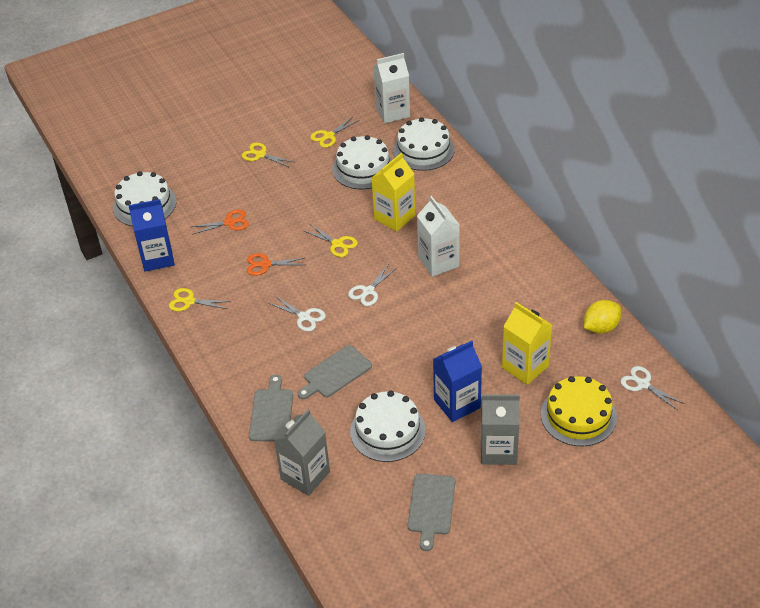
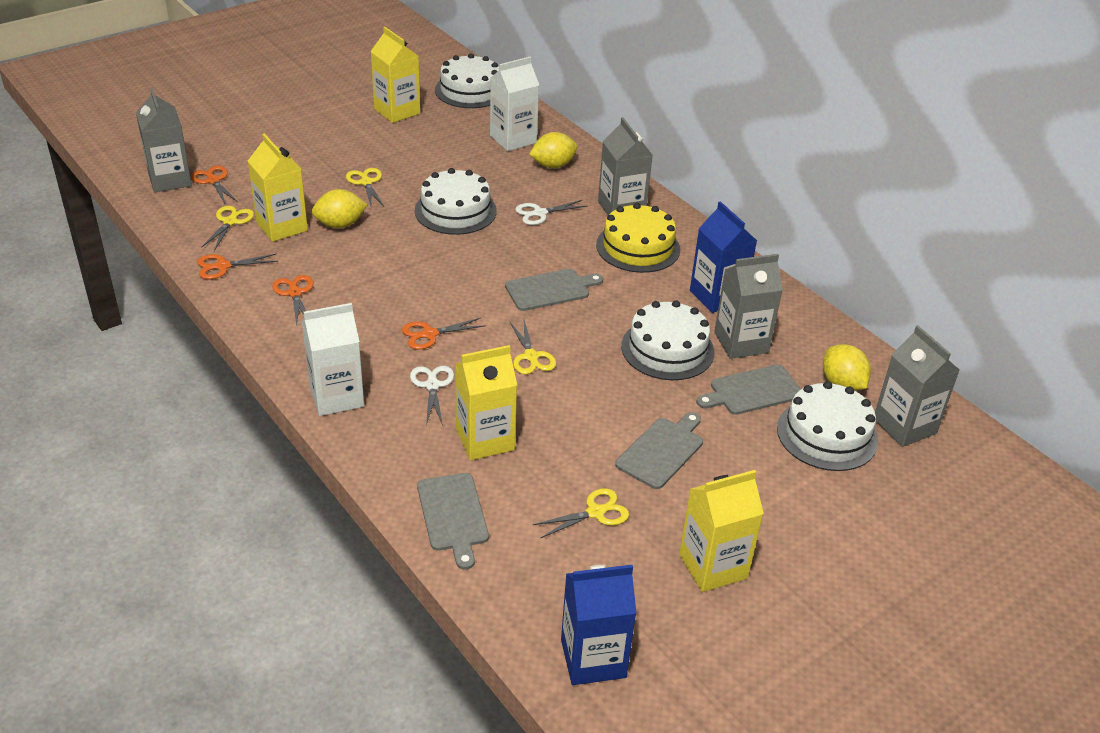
grey carton: [274,409,330,496] [481,394,520,465] = 2 -> [136,88,192,192] [598,117,653,215] [714,254,783,359] [875,325,959,447] = 4
grey cutting board: [249,375,293,441] [298,345,372,399] [408,474,455,551] = 3 -> [417,473,489,569] [505,269,604,311] [615,412,703,489] [696,364,801,415] = 4
orange scissors: [191,210,249,235] [247,253,305,276] = 2 -> [191,166,238,204] [197,254,278,279] [272,275,313,326] [402,318,486,350] = 4
white scissors: [268,296,326,332] [348,265,397,306] [620,366,685,410] = 3 -> [410,366,454,426] [515,200,587,225] = 2
yellow carton: [372,153,415,231] [502,302,552,385] = 2 -> [248,133,308,242] [370,27,420,123] [455,345,517,460] [679,470,764,592] = 4
yellow lemon: [584,300,621,334] = 1 -> [312,189,367,228] [529,132,578,168] [823,344,871,391] = 3

